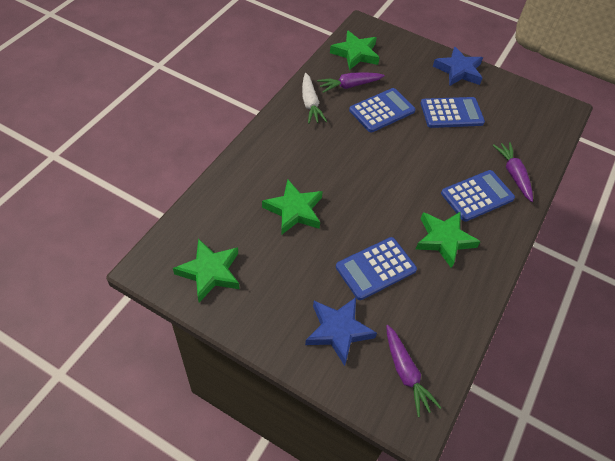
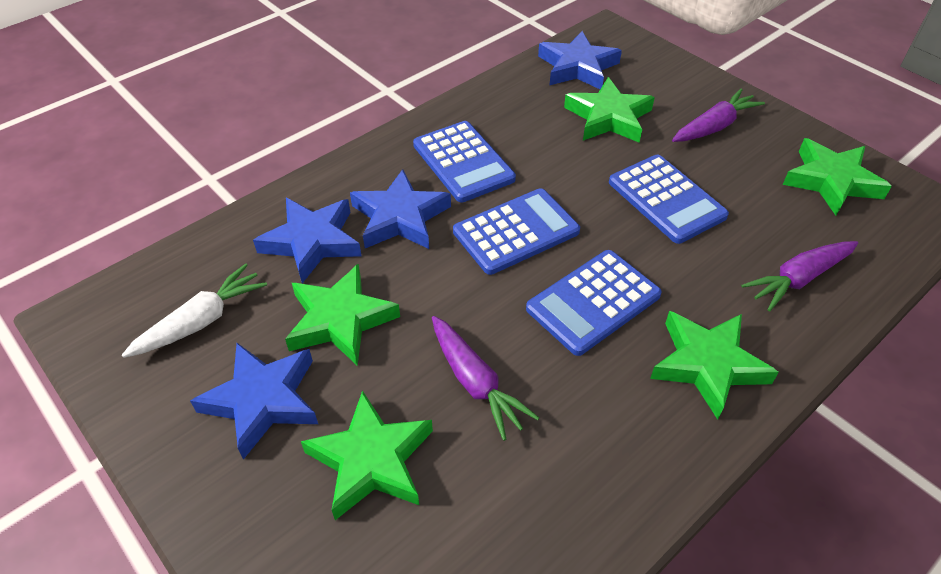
blue star: [305,297,377,366] [433,47,483,86] = 2 -> [190,343,318,460] [253,198,361,283] [350,169,451,249] [538,31,622,89] = 4
green star: [173,239,240,303] [262,179,323,235] [330,30,380,70] [415,211,481,268] = 4 -> [285,264,400,366] [301,391,433,520] [564,77,655,143] [650,311,779,419] [783,138,892,216] = 5

